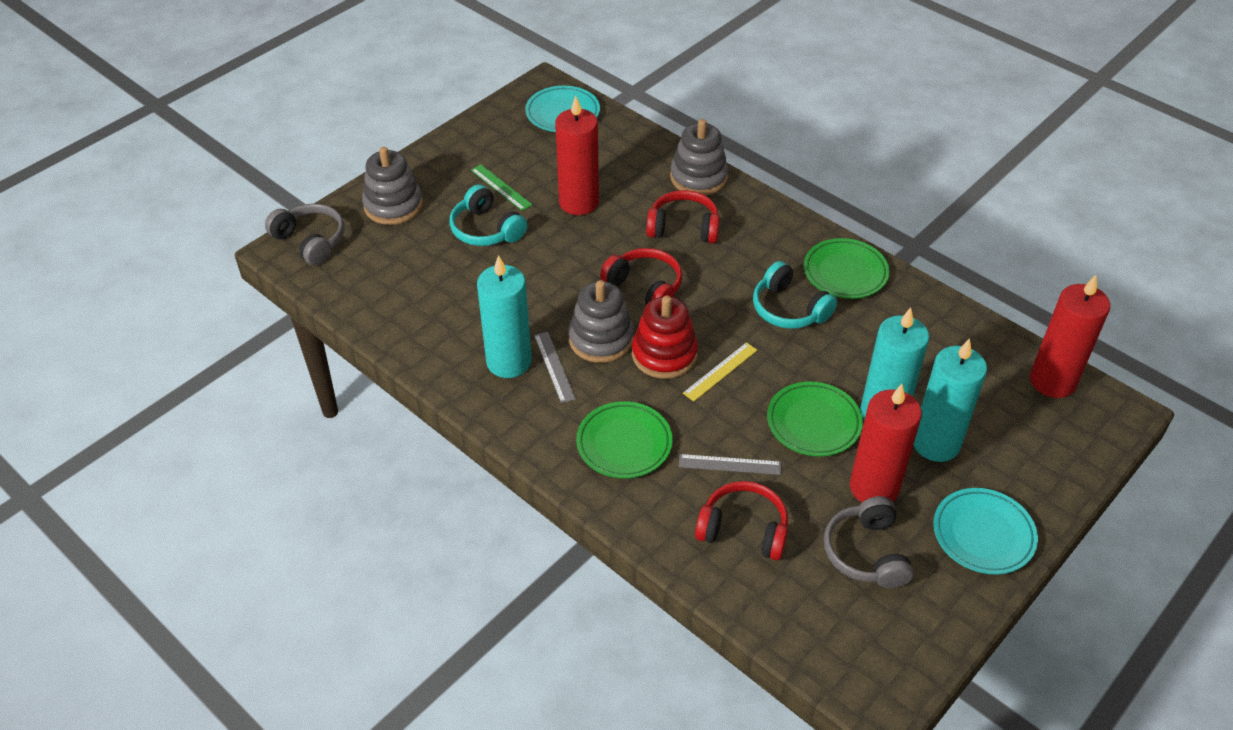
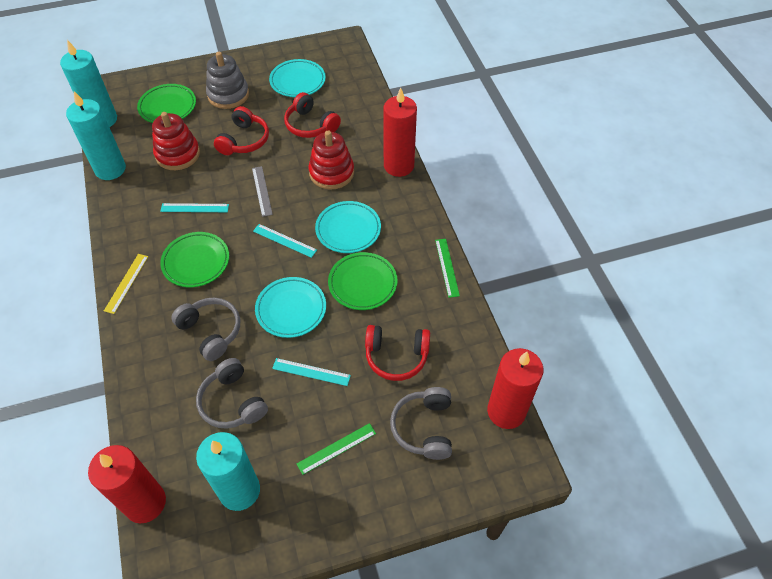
green ruler: [471,164,532,211] = 1 -> [297,423,376,475] [435,239,460,298] = 2
grey headphones: [265,203,344,266] [824,496,914,588] = 2 -> [171,298,240,361] [196,358,268,429] [390,387,452,460] = 3
grey ruler: [534,332,576,403] [679,454,781,475] = 2 -> [252,166,273,217] = 1
grey stacking toy: [362,147,423,225] [568,280,634,363] [670,119,728,196] = 3 -> [206,52,249,109] = 1
red stacking toy: [632,296,698,379] = 1 -> [152,112,200,170] [308,131,354,190] = 2
turquoise headphones: [449,184,527,246] [753,261,837,329] = 2 -> none = 0
turquoise plate: [525,86,600,132] [933,488,1038,575] = 2 -> [255,277,326,338] [269,59,326,97] [315,201,381,253] = 3
turquoise ruler: none = 0 -> [160,203,229,212] [253,224,317,258] [272,358,351,386] = 3

